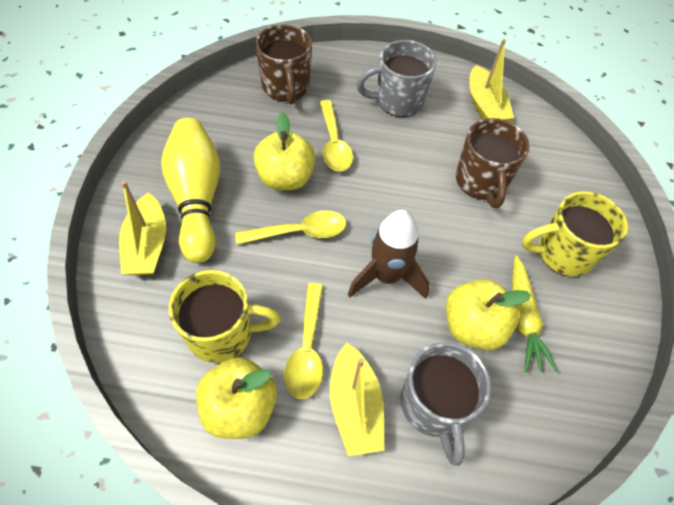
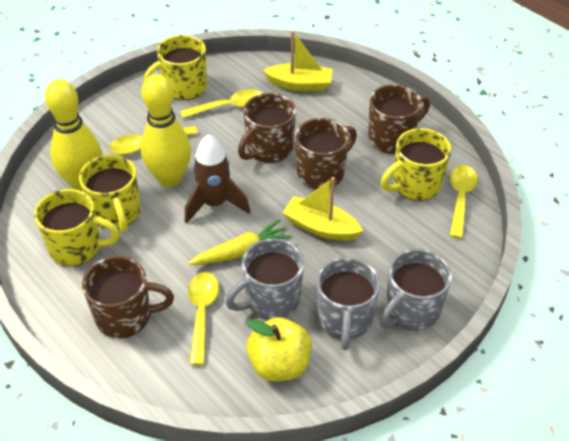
brown mug: [255,24,312,104] [456,118,530,208] = 2 -> [82,256,174,338] [238,93,296,163] [295,118,357,189] [368,84,430,154] = 4
grey mug: [356,40,436,117] [401,342,491,466] = 2 -> [225,238,304,319] [316,257,380,350] [379,249,452,331] = 3
yellow apple: [196,357,277,439] [253,112,316,190] [446,279,531,350] = 3 -> [246,317,312,381] = 1
yellow boat: [119,181,166,275] [330,343,384,457] [469,39,514,121] = 3 -> [263,30,333,91] [283,177,363,241] = 2
yellow bowling pin: [161,118,220,263] = 1 -> [45,79,102,192] [141,74,191,187] = 2
yellow mug: [169,270,280,363] [522,191,628,276] = 2 -> [34,189,120,266] [79,154,140,232] [144,35,207,100] [381,128,452,201] = 4
yellow spoon: [235,210,346,245] [284,283,323,399] [320,100,353,171] = 3 -> [110,126,198,155] [180,89,263,118] [188,272,219,365] [450,165,478,239] = 4

